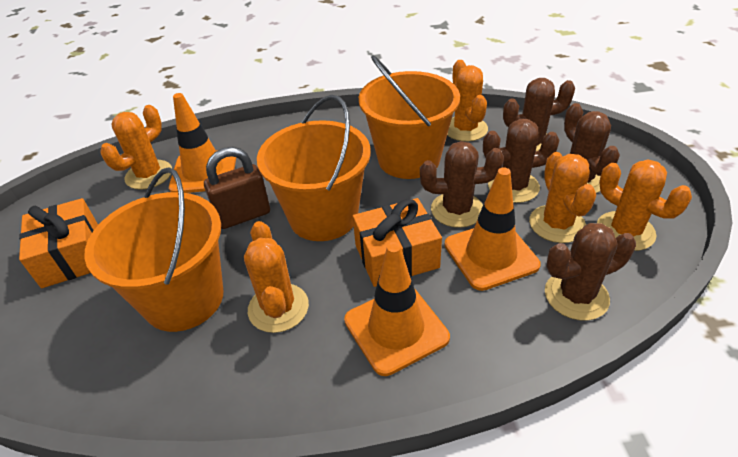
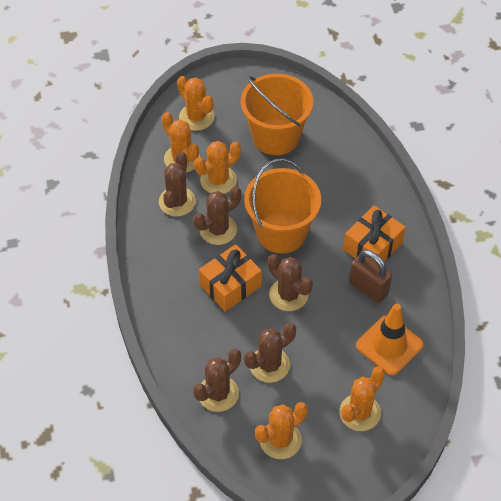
orange bucket: [84,167,223,332] [257,95,371,241] [359,56,460,179] = 3 -> [241,74,313,155] [244,159,321,254] = 2
orange traffic cone: [169,93,236,193] [344,242,450,376] [445,168,541,291] = 3 -> [356,303,424,375] = 1

